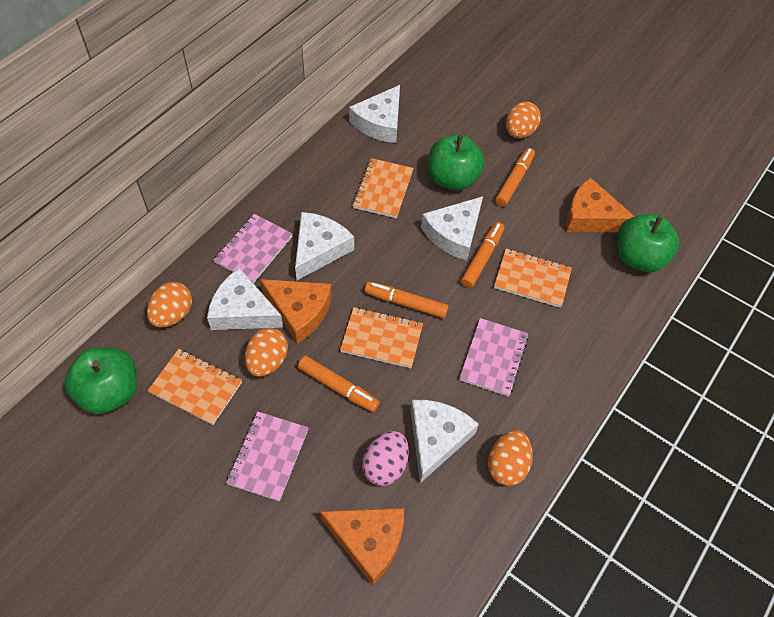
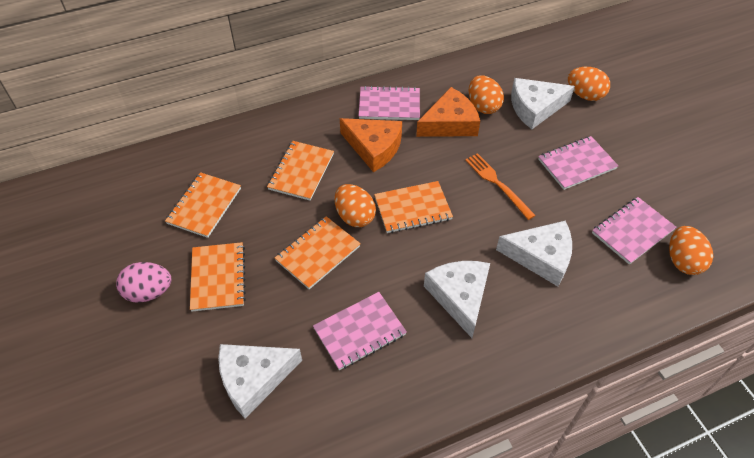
green apple: [64,347,137,414] [428,134,485,190] [617,214,679,272] = 3 -> none = 0
orange cheese: [260,279,332,344] [320,508,404,586] [566,177,635,232] = 3 -> [340,118,402,172] [416,87,480,137] = 2
orange fork: none = 0 -> [465,153,536,220] = 1
orange marker: [298,356,380,412] [365,282,449,318] [461,222,504,288] [495,148,535,207] = 4 -> none = 0
orange notebook: [148,349,242,425] [340,307,423,368] [353,158,414,218] [494,249,572,308] = 4 -> [165,172,241,238] [190,242,246,312] [267,141,334,201] [275,216,361,289] [374,181,453,233] = 5
pink notebook: [214,214,293,283] [226,412,309,502] [459,318,529,397] = 3 -> [313,292,407,370] [359,86,420,120] [538,136,618,190] [592,197,676,265] = 4
white cheese: [207,268,283,330] [295,212,354,280] [349,85,400,143] [410,400,479,483] [421,196,483,261] = 5 -> [218,344,302,419] [424,261,490,338] [496,221,572,286] [511,78,575,129] = 4

